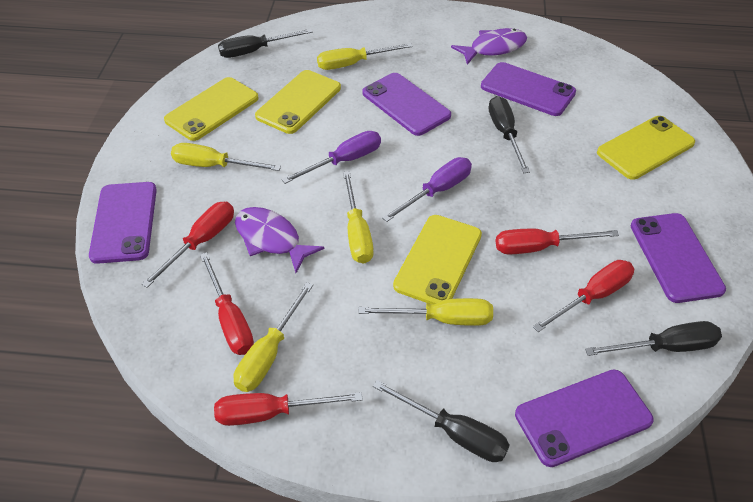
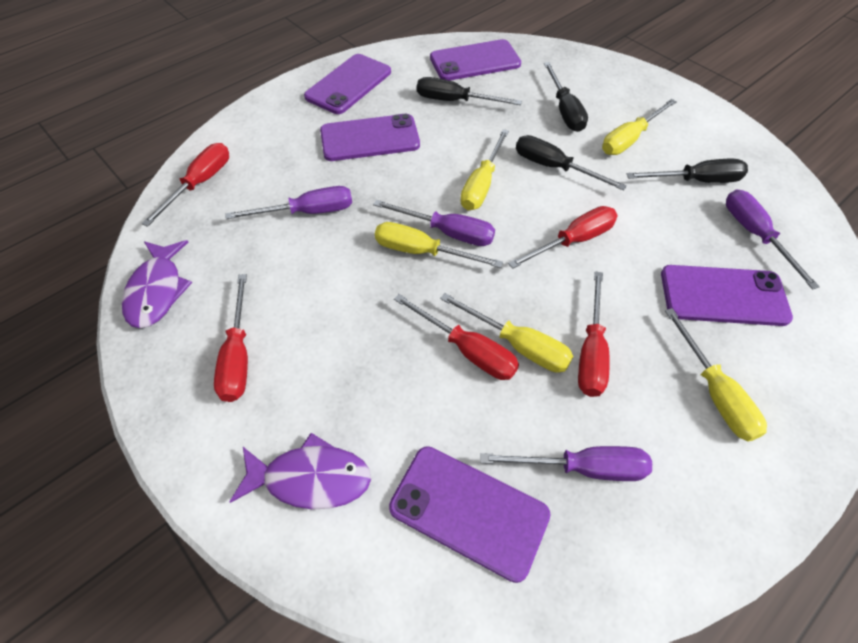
purple screwdriver: [281,131,381,184] [382,157,472,222] = 2 -> [225,186,352,219] [373,200,495,246] [480,446,652,481] [726,189,820,290] = 4
yellow phone: [164,77,259,141] [255,70,341,134] [393,215,482,304] [597,116,695,180] = 4 -> none = 0

